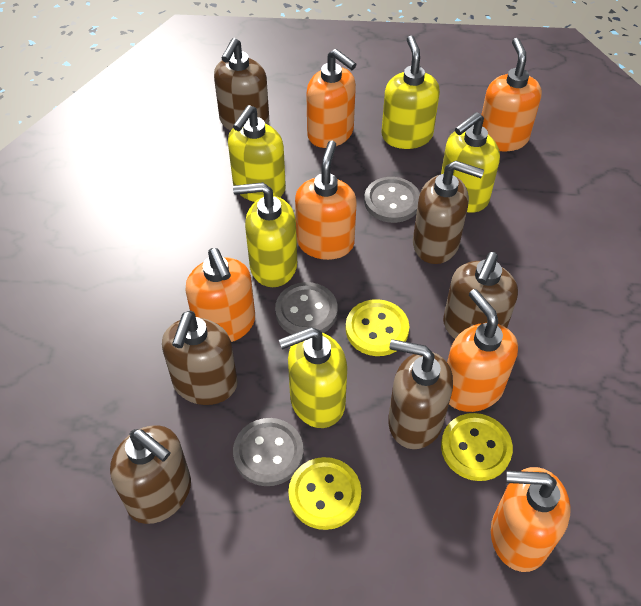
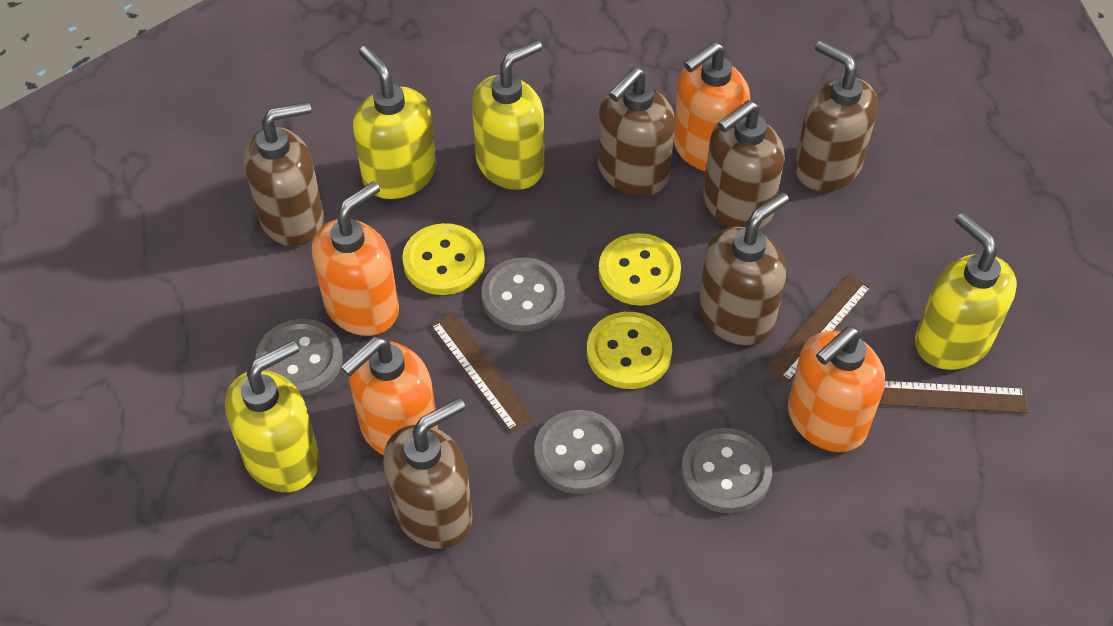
brown ruler: none = 0 -> [431,313,535,433] [765,274,871,383] [879,381,1028,413] = 3
grey button: [233,418,304,486] [275,282,338,334] [364,177,420,223] = 3 -> [255,319,343,396] [481,257,565,331] [534,410,624,494] [681,428,772,513] = 4
orange soap dispenser: [185,248,255,342] [295,141,357,260] [306,49,356,148] [447,289,518,412] [481,38,542,151] [491,467,571,572] = 6 -> [312,181,399,336] [341,337,438,456] [673,41,750,171] [788,326,885,452] = 4
yellow soap dispenser: [228,105,286,202] [233,182,297,287] [279,327,347,428] [382,36,440,149] [441,112,500,213] = 5 -> [225,340,320,492] [353,46,436,199] [472,40,544,190] [915,213,1017,370] = 4

